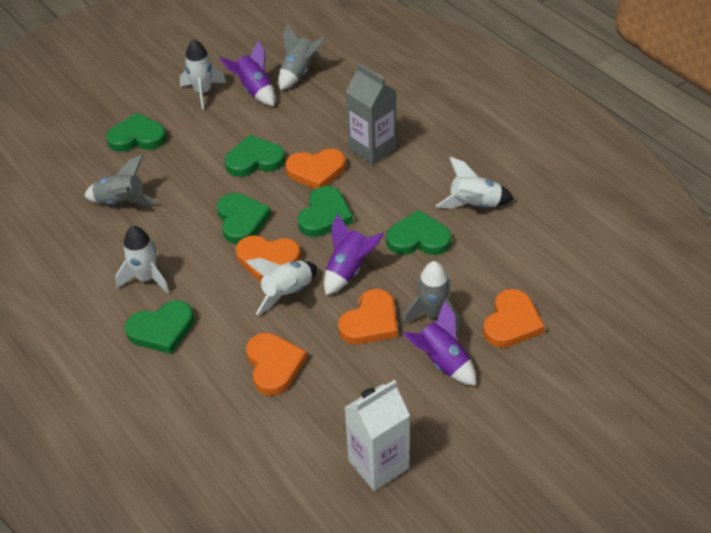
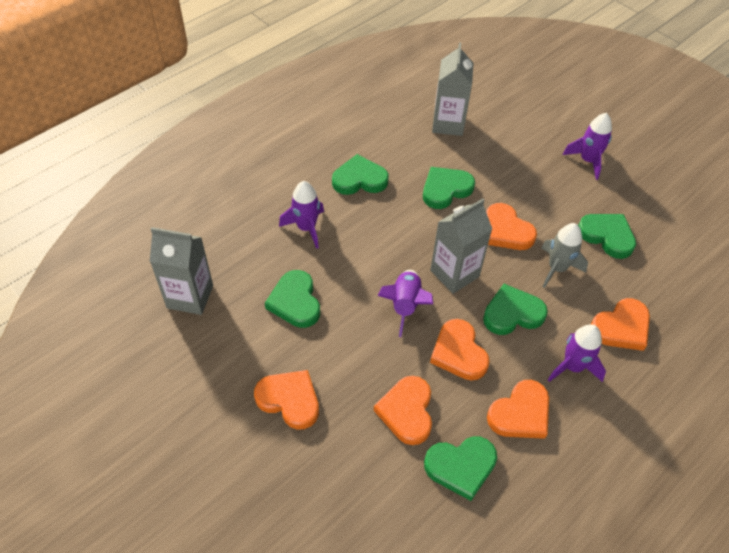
grey carton: [346,63,397,165] = 1 -> [150,227,213,315] [430,199,492,294] [432,42,473,136] = 3
grey rocket: [84,155,158,206] [278,24,327,90] [403,261,460,331] = 3 -> [541,223,588,288] = 1
orange heart: [236,235,301,283] [246,333,307,396] [285,149,346,189] [338,289,398,344] [483,289,545,348] = 5 -> [254,370,319,430] [374,376,432,445] [430,319,490,380] [486,203,537,250] [487,380,549,439] [591,298,650,351] = 6
purple rocket: [219,39,275,106] [324,213,384,295] [403,300,476,386] = 3 -> [279,181,324,249] [377,270,433,337] [548,324,606,382] [563,113,612,180] = 4
white carton: [344,380,410,491] = 1 -> none = 0
white rocket: [115,226,169,294] [180,39,226,109] [246,258,317,315] [436,157,514,208] = 4 -> none = 0

